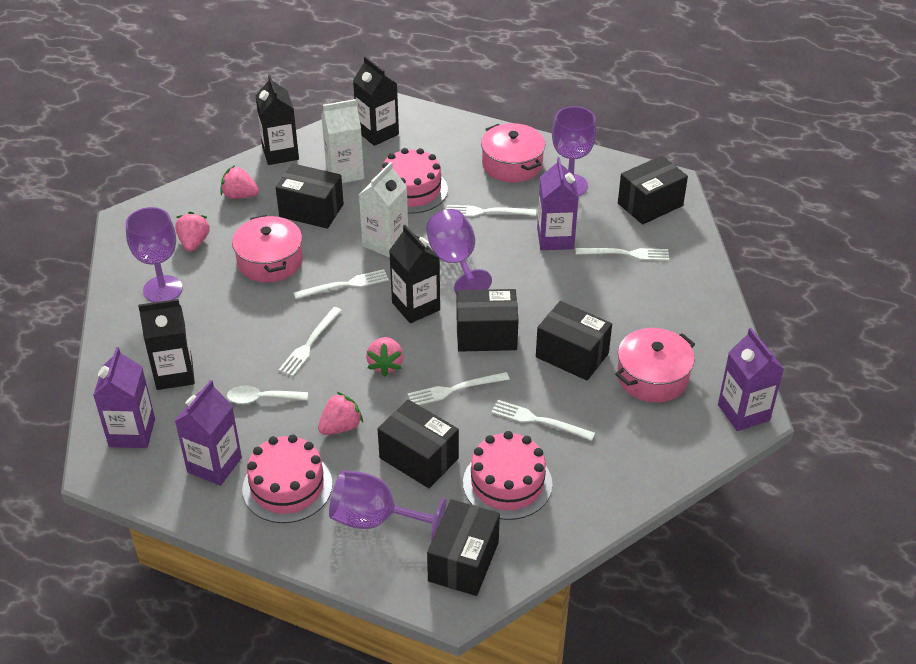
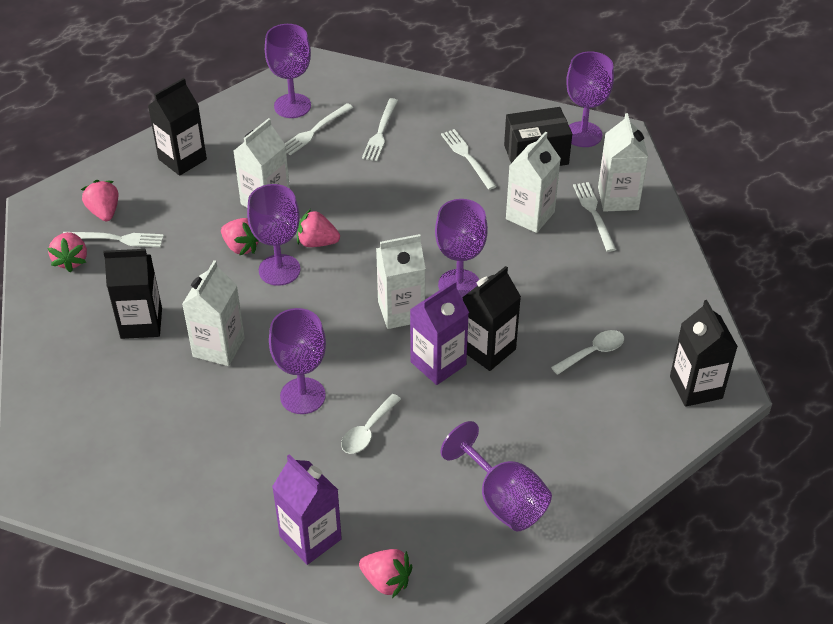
black box: [276,164,344,229] [378,399,459,488] [427,499,500,596] [457,289,519,352] [536,301,612,380] [618,155,688,225] = 6 -> [504,107,572,166] = 1
pink cake: [242,434,332,523] [382,148,448,214] [463,431,552,520] = 3 -> none = 0
pink pot: [232,215,303,282] [481,123,545,183] [615,328,695,403] = 3 -> none = 0
pink strawberry: [175,212,210,251] [220,165,259,199] [318,392,363,435] [366,337,404,377] = 4 -> [48,232,87,272] [81,180,119,221] [221,218,259,255] [297,209,340,247] [359,549,412,598] = 5
purple carton: [93,347,155,448] [175,380,242,486] [537,157,579,250] [718,328,784,431] = 4 -> [272,454,342,565] [410,281,469,385] = 2
purple goblet: [126,207,183,302] [329,470,446,542] [426,209,492,295] [552,106,596,196] = 4 -> [247,184,301,286] [265,24,311,118] [269,308,326,414] [435,199,488,300] [441,421,552,531] [566,51,614,147] = 6
white carton: [321,99,364,183] [359,162,408,257] = 2 -> [182,260,245,366] [234,118,290,207] [376,234,426,329] [506,132,561,233] [598,113,648,212] = 5
white fork: [279,307,342,376] [294,269,389,299] [408,372,510,405] [446,205,536,217] [491,400,595,441] [576,248,669,261] = 6 -> [63,232,164,247] [285,103,353,155] [362,98,398,161] [441,129,497,190] [573,182,616,252] = 5
white spoon: [227,385,308,404] = 1 -> [341,394,401,454] [551,330,624,375] = 2

